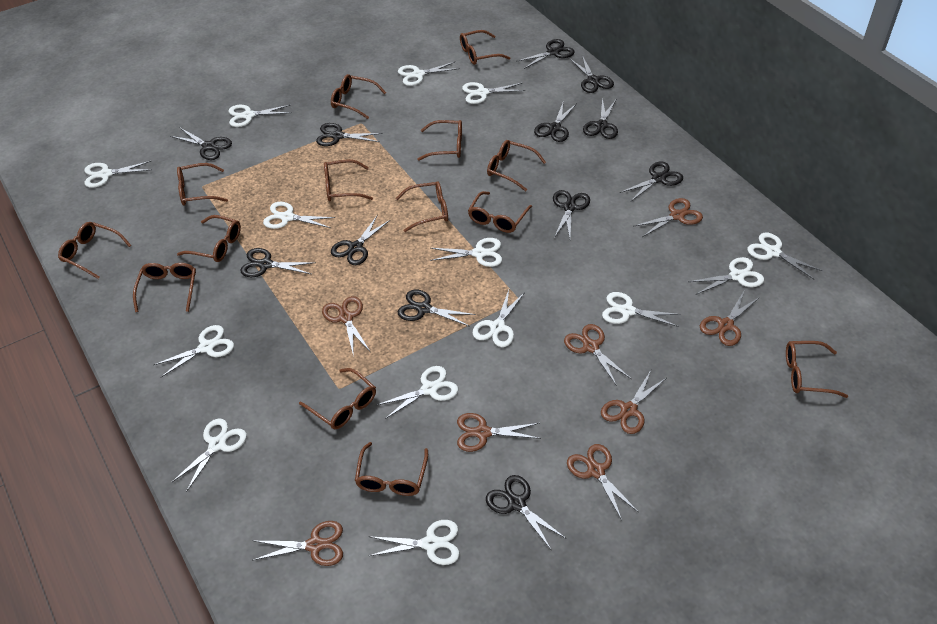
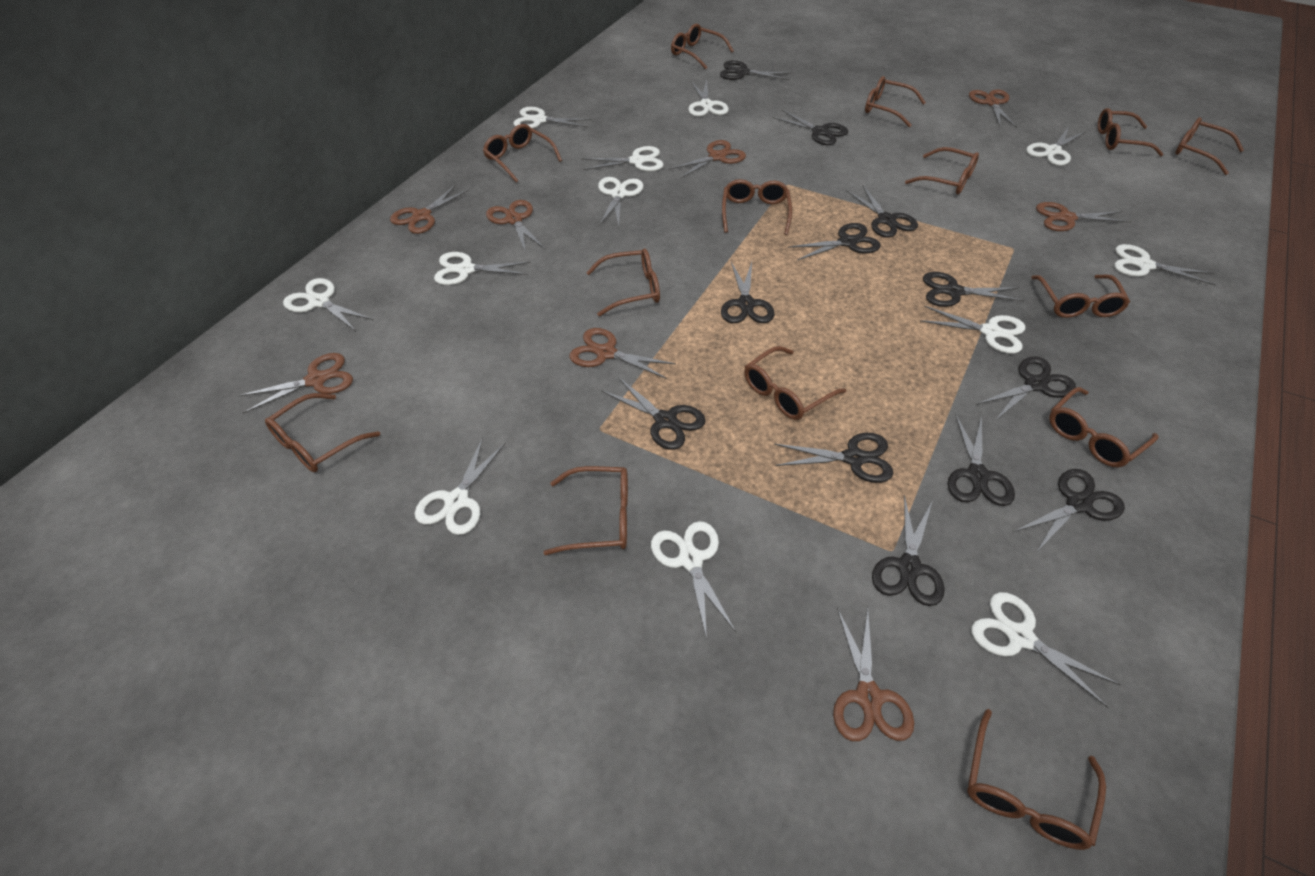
white scissors: [85,161,151,188] [154,325,234,377] [171,419,247,492] [229,105,292,127] [263,202,335,229] [368,520,459,565] [377,366,458,419] [398,62,460,86] [430,238,502,267] [462,82,525,104] [472,290,525,347] [602,292,681,327] [689,257,764,295] [747,233,823,279] = 14 -> [283,278,374,331] [415,437,506,535] [434,252,531,285] [513,107,592,128] [581,146,664,171] [598,177,644,227] [651,521,736,639] [688,79,729,117] [920,306,1025,354] [971,592,1121,708] [1026,128,1085,166] [1114,244,1216,285] = 12

